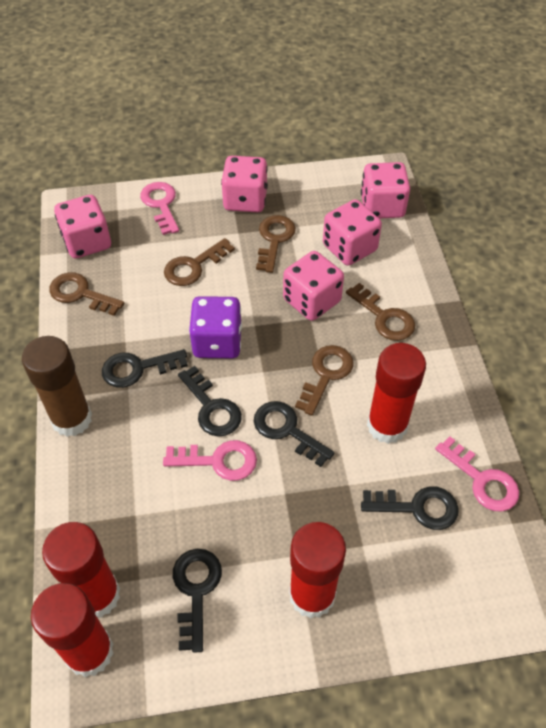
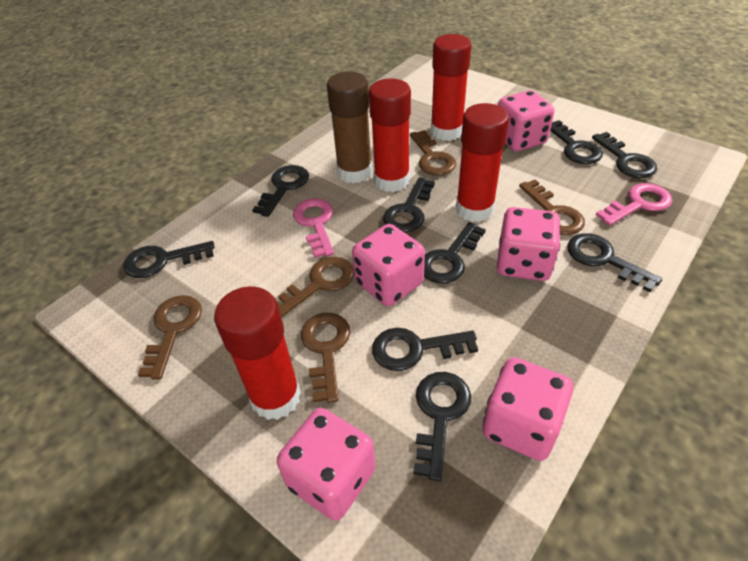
black key: [102,349,188,388] [173,549,222,653] [178,366,242,437] [254,401,335,467] [361,486,459,530] = 5 -> [123,241,215,278] [252,165,309,217] [372,328,478,371] [383,177,435,233] [413,372,471,481] [424,222,486,283] [550,120,603,164] [567,233,662,292] [592,132,657,178] = 9
pink key: [140,182,179,235] [163,440,257,481] [435,436,519,512] = 3 -> [293,198,334,258] [596,183,672,226] = 2
purple dice: [189,296,242,358] = 1 -> none = 0

